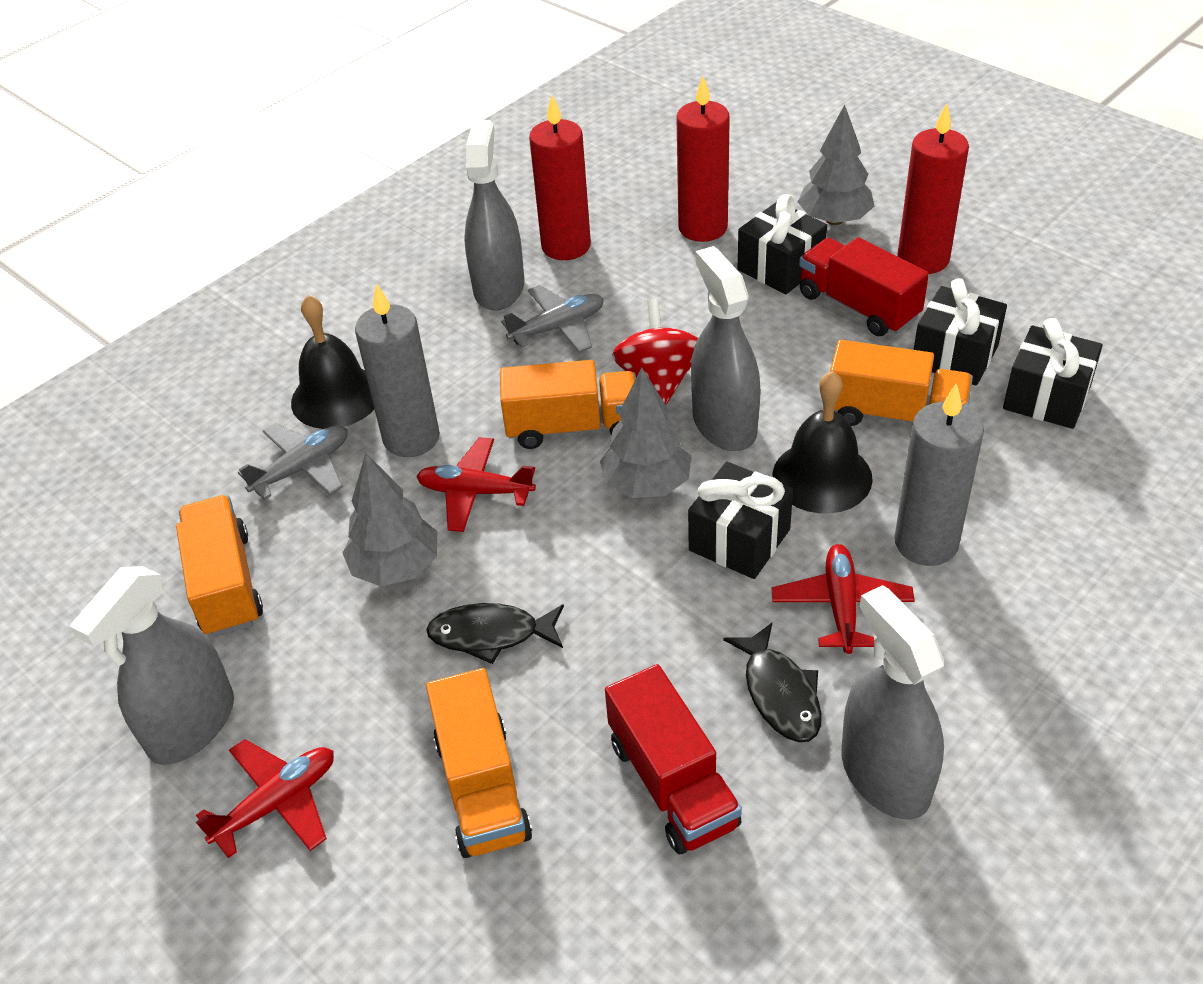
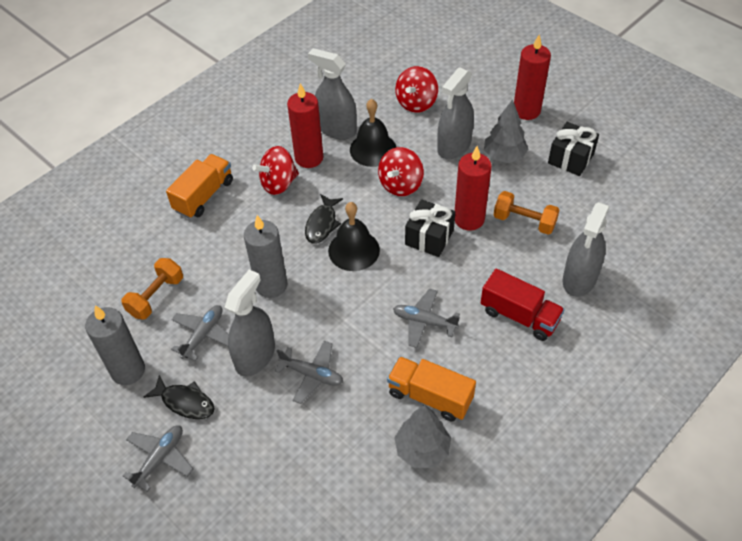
black gift: [688,461,793,579] [738,194,827,294] [914,278,1007,385] [1003,318,1103,429] = 4 -> [405,199,455,257] [548,122,599,176] = 2
grey plane: [238,423,348,500] [501,285,604,353] = 2 -> [123,425,193,492] [171,305,229,361] [275,341,343,404] [393,289,460,348] = 4
grey tree: [342,453,437,586] [600,367,692,498] [798,105,875,225] = 3 -> [394,405,451,468] [484,99,528,163] = 2
orange dumbbell: none = 0 -> [121,258,183,320] [494,191,559,235] = 2
orange truck: [176,495,263,637] [426,668,532,858] [500,360,636,449] [830,340,973,426] = 4 -> [166,154,233,219] [387,356,476,422] = 2
red plane: [196,739,334,858] [416,437,536,532] [772,544,915,654] = 3 -> none = 0
red spinning top: [612,298,698,405] = 1 -> [252,146,299,195] [378,147,424,196] [395,66,438,113] = 3
red truck: [605,664,742,854] [799,237,929,336] = 2 -> [481,269,565,341] = 1

